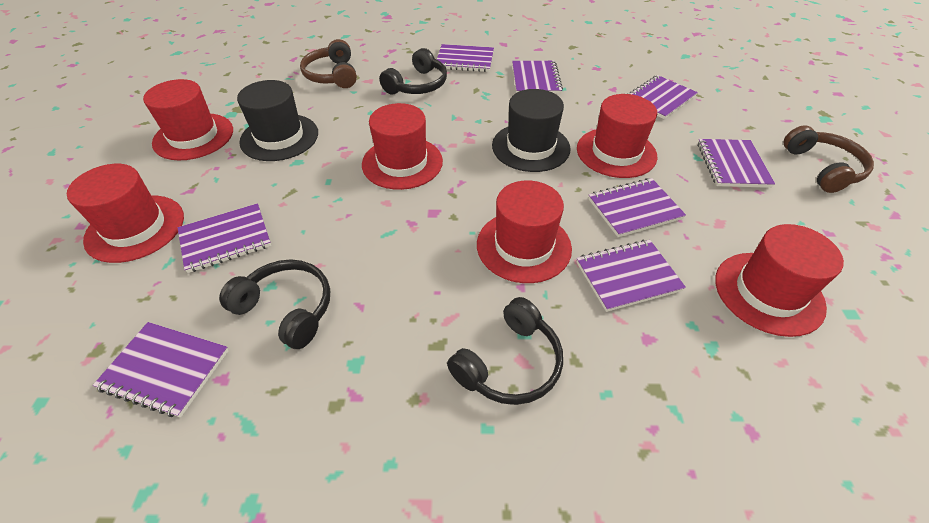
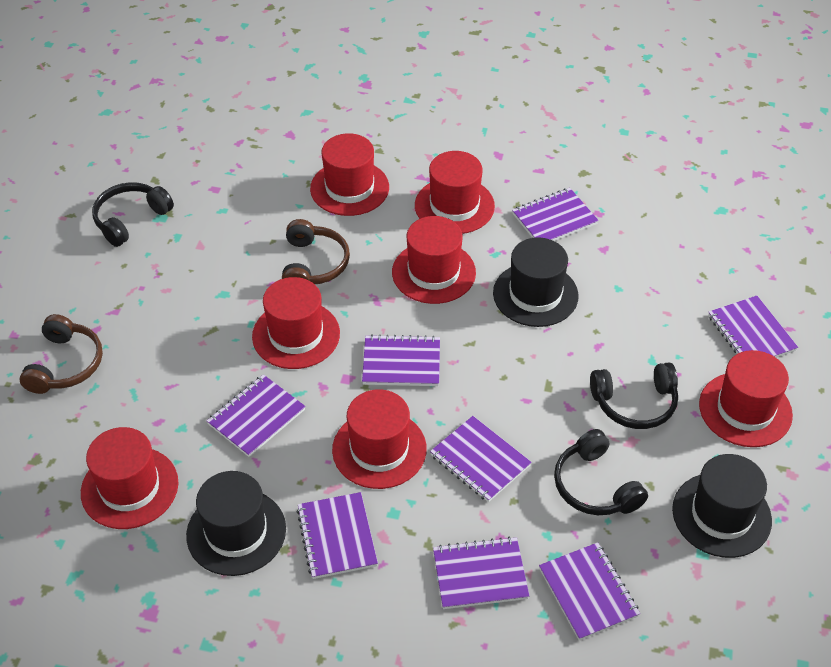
black hat: [237,80,318,161] [492,89,571,172] = 2 -> [186,471,286,576] [493,237,579,327] [672,454,772,558] = 3
red hat: [67,164,184,263] [143,79,233,160] [362,103,443,190] [477,180,572,283] [577,94,657,178] [715,224,844,337] = 6 -> [81,427,178,529] [252,277,340,369] [310,133,389,216] [332,389,427,489] [392,216,476,304] [415,151,495,234] [699,350,793,447] = 7

